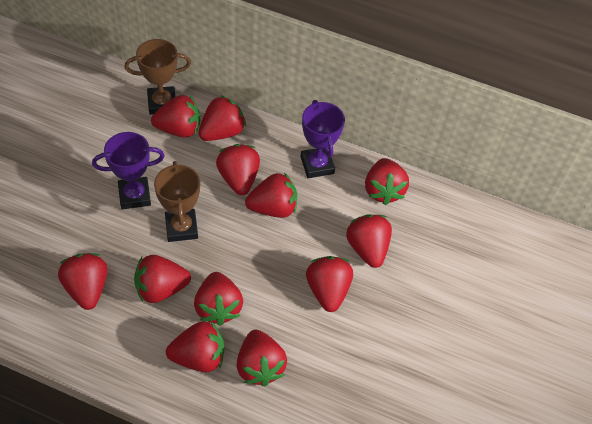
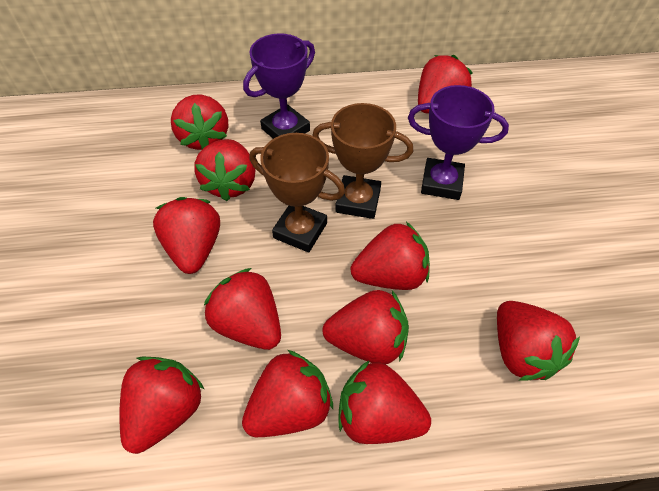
red strawberry: [58,253,108,310] [134,255,191,303] [151,95,200,138] [166,321,225,372] [194,272,243,326] [198,95,246,141] [216,144,260,195] [237,330,287,386] [245,173,297,218] [306,256,353,312] [346,214,392,268] [365,158,409,205] = 12 -> [119,356,204,454] [153,197,220,274] [171,95,228,150] [194,139,256,201] [204,268,281,350] [242,350,333,437] [323,290,409,365] [338,360,431,444] [350,222,430,290] [418,55,473,113] [497,301,580,380] = 11

